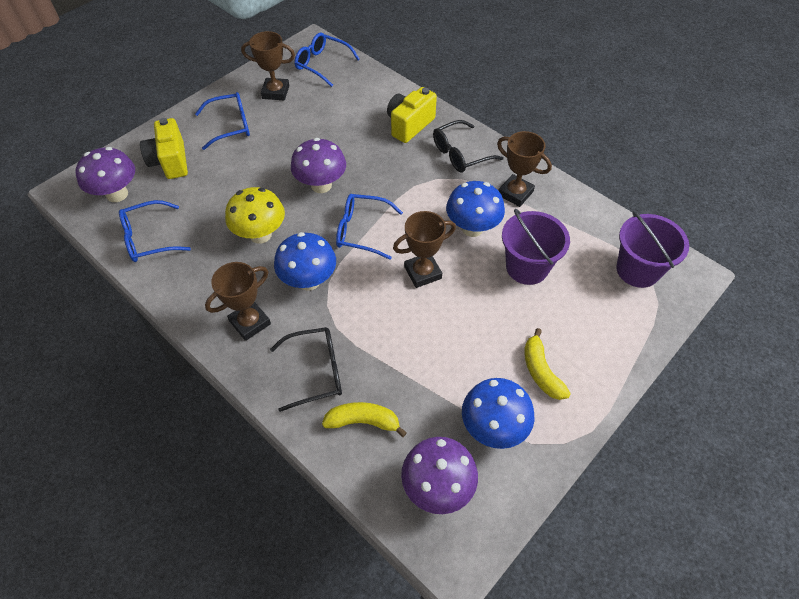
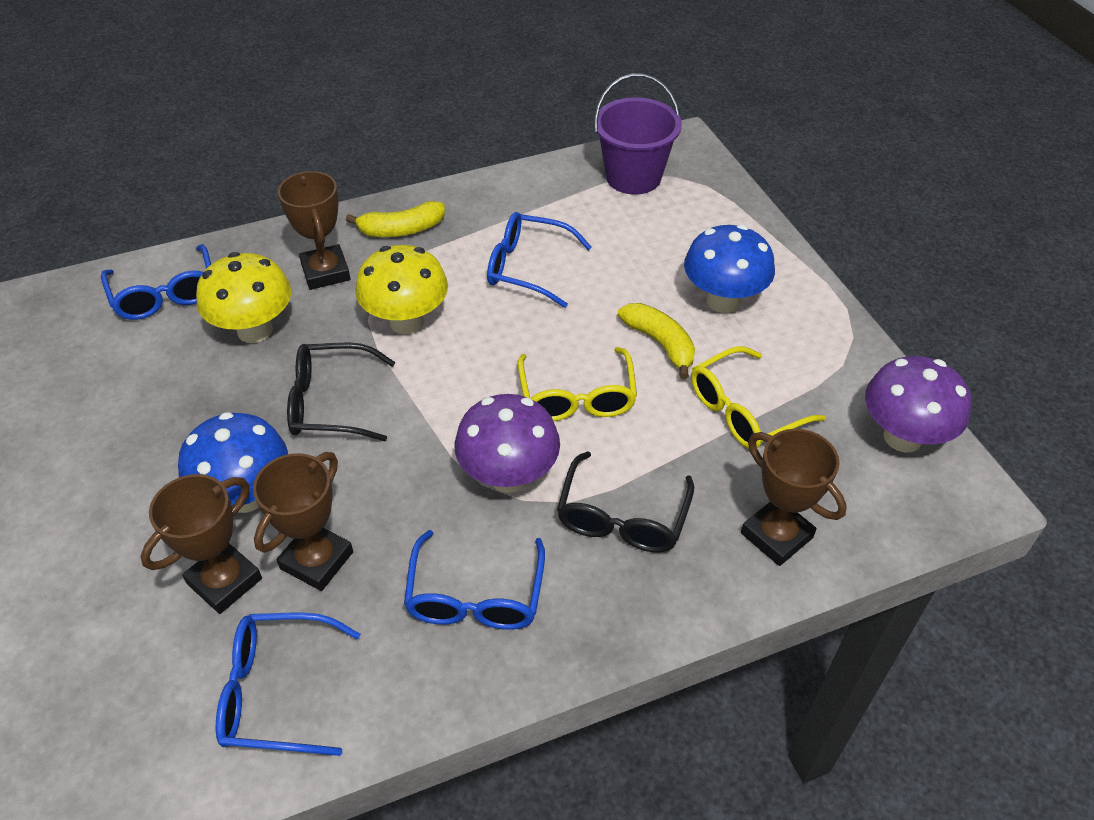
blue mushroom: [274,232,336,291] [446,181,505,237] [462,378,534,449] = 3 -> [178,412,288,513] [684,224,775,313] = 2
purple bucket: [502,208,570,285] [616,211,689,288] = 2 -> [594,73,682,195] = 1
purple mushroom: [75,147,135,202] [291,138,346,193] [401,437,478,514] = 3 -> [454,394,560,493] [865,356,971,453] = 2
yellow camera: [140,118,188,179] [387,87,437,143] = 2 -> none = 0
yellow glasses: none = 0 -> [518,347,637,421] [691,346,826,449] = 2
yellow mushroom: [225,187,285,244] = 1 -> [196,252,291,343] [355,245,448,334] = 2

